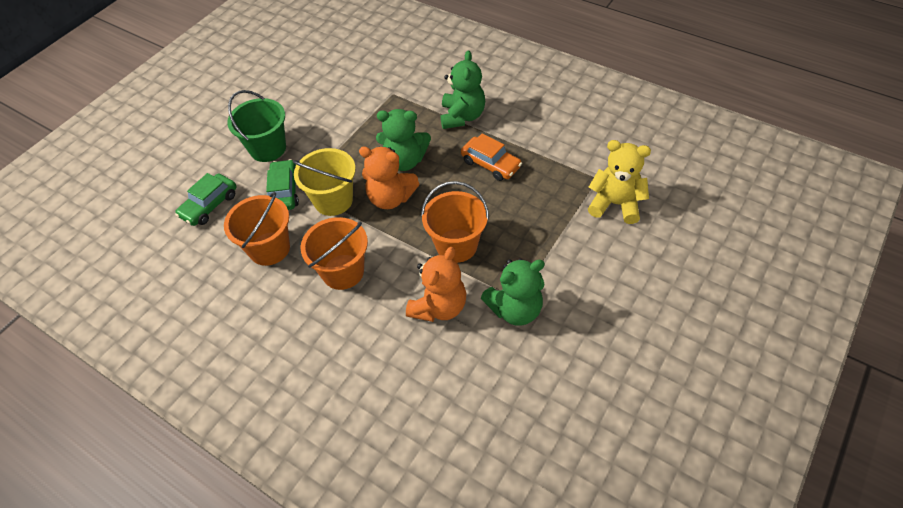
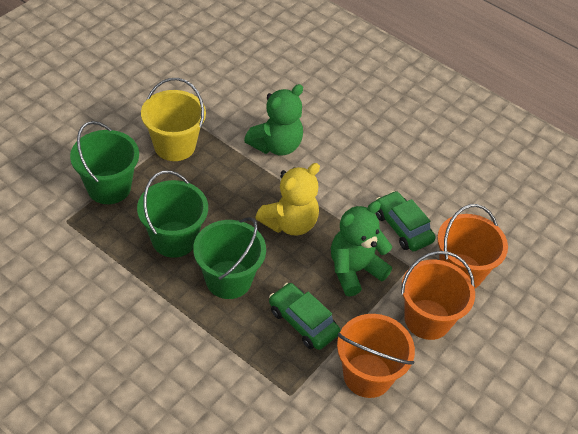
green bucket: [227,90,286,162] = 1 -> [70,121,139,204] [137,170,208,258] [193,217,266,299] = 3
green teddy bear: [376,109,431,171] [440,50,485,129] [481,259,545,326] = 3 -> [244,84,303,156] [331,201,392,297] = 2
orange car: [461,133,522,181] = 1 -> none = 0
orange teddy bear: [359,147,419,209] [406,247,466,322] = 2 -> none = 0

